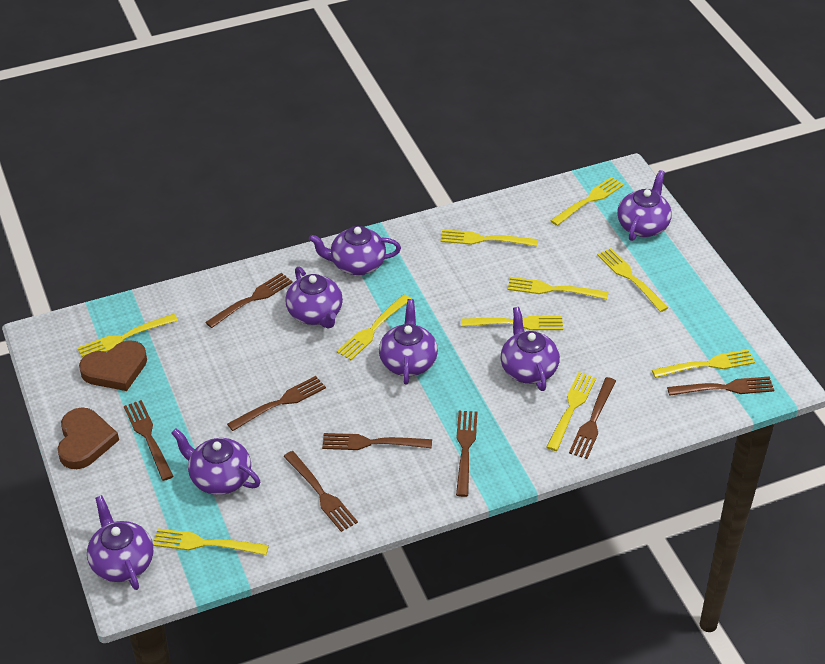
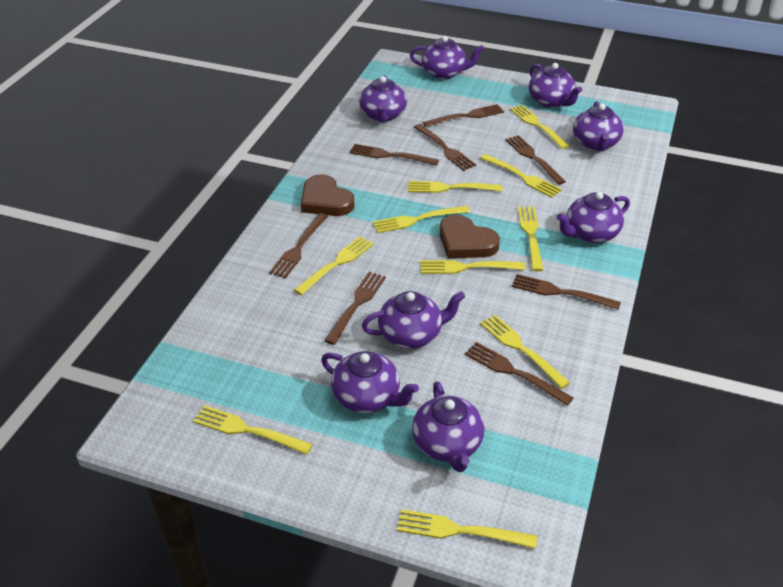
purple teapot: [87,495,153,590] [171,429,260,495] [285,267,343,329] [309,226,401,275] [379,299,438,385] [501,307,560,391] [617,170,672,241] = 7 -> [321,351,419,413] [359,75,407,122] [362,291,465,349] [410,36,484,79] [412,381,484,472] [529,63,582,108] [557,192,630,243] [573,101,624,152] = 8

